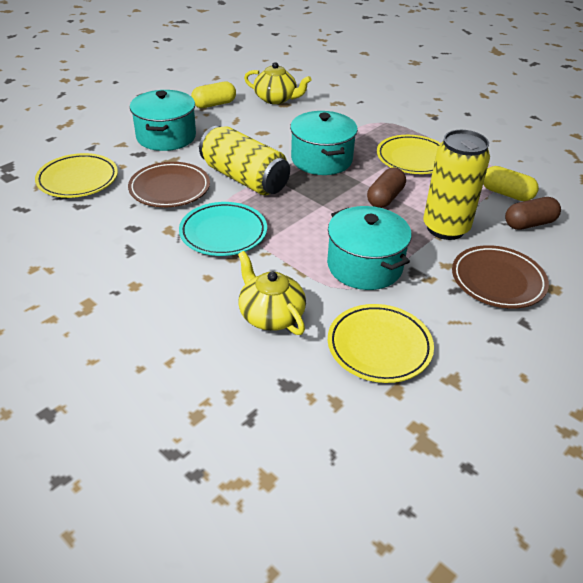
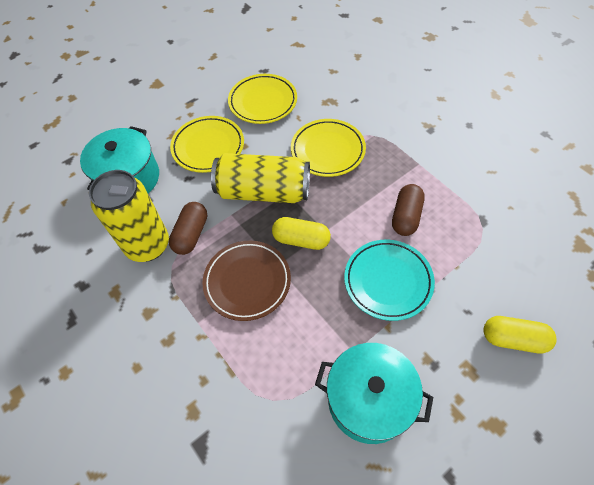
brown plate: [128,162,210,207] [452,245,549,309] = 2 -> [202,241,291,321] = 1
turquoise pot: [130,90,196,151] [290,111,358,175] [327,206,412,290] = 3 -> [80,126,159,193] [315,343,433,444] = 2
yellow teapot: [238,251,306,335] [244,62,311,104] = 2 -> none = 0

